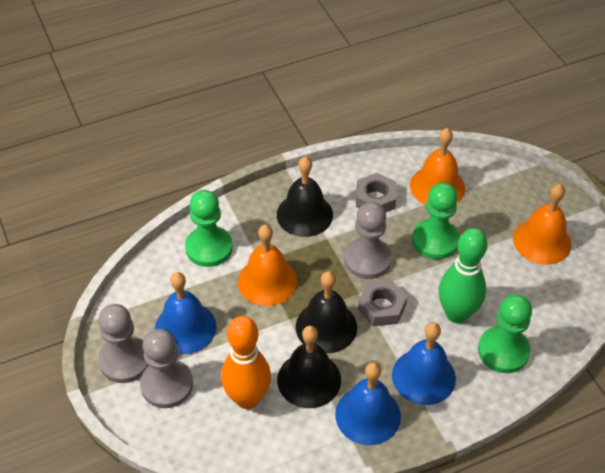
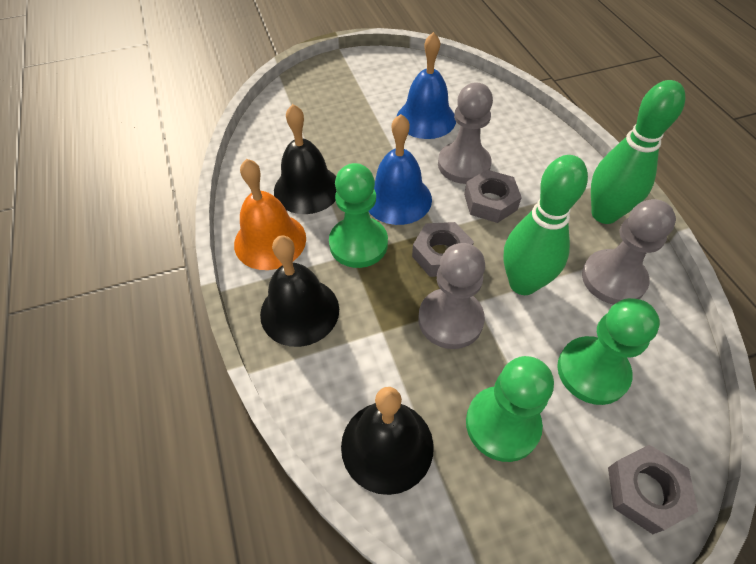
blue bell: [155,272,217,354] [335,362,401,445] [392,322,456,405] = 3 -> [369,114,432,225] [397,32,456,139] = 2
green bowling pin: [439,228,488,323] = 1 -> [503,155,588,295] [591,80,685,224] = 2
grey nut: [356,173,396,212] [358,280,407,326] = 2 -> [412,222,474,277] [464,170,522,223] [608,445,698,534] = 3
orange bell: [238,225,297,306] [410,128,465,205] [513,184,571,265] = 3 -> [234,159,306,270] = 1
orange bowling pin: [221,316,271,409] = 1 -> none = 0

